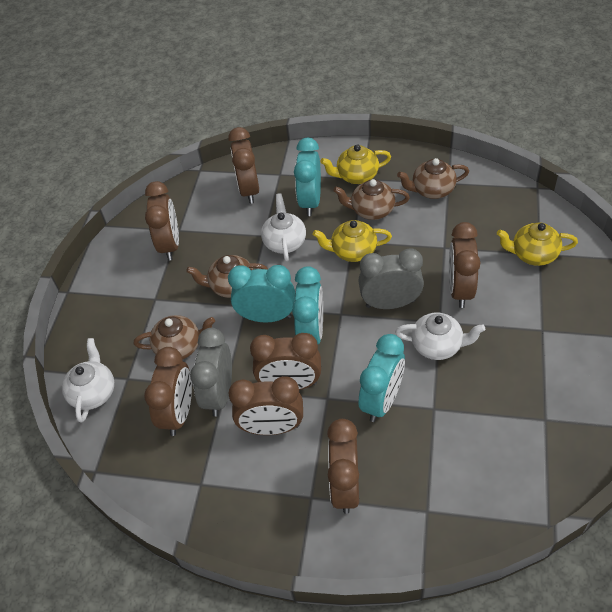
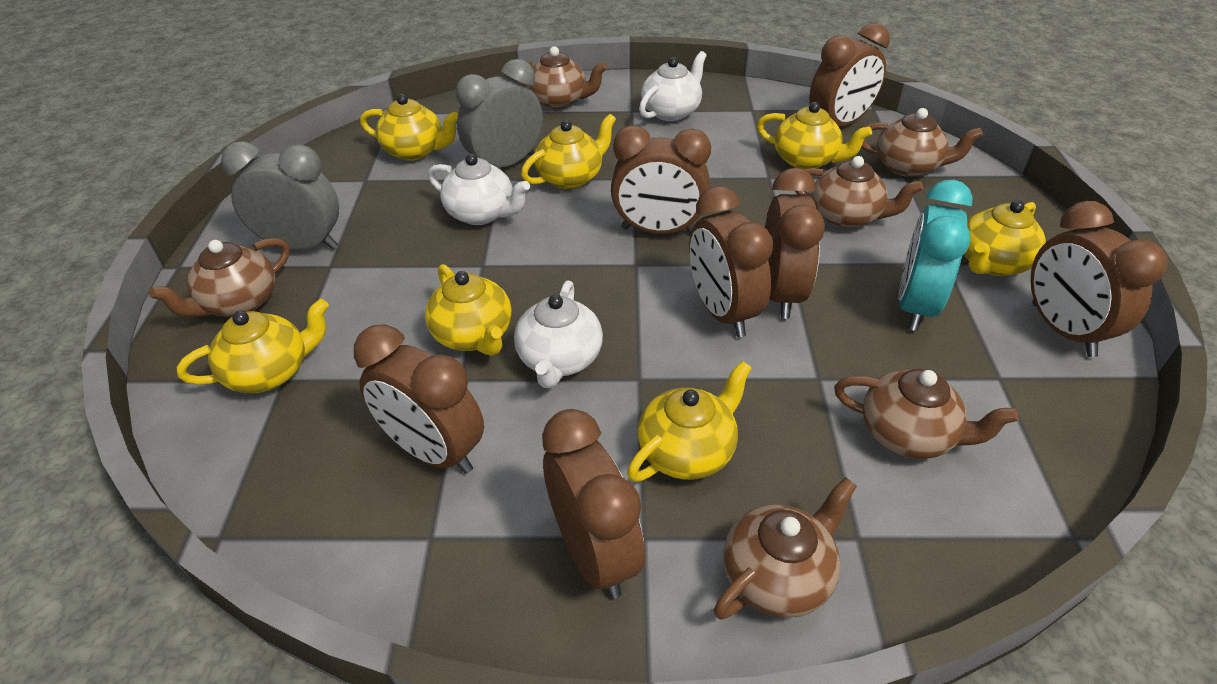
brown teapot: [134,315,215,359] [186,255,268,298] [333,179,410,220] [397,158,469,199] = 4 -> [149,238,290,317] [511,46,607,109] [713,477,857,620] [795,156,923,228] [834,369,1019,459] [861,108,983,177] = 6
turquoise clock: [228,265,295,322] [292,266,323,344] [294,138,321,216] [359,334,405,422] = 4 -> [898,180,973,331] = 1
yellow teapot: [313,220,392,262] [320,144,391,184] [497,222,578,266] = 3 -> [177,299,329,393] [360,94,458,161] [425,264,512,356] [521,114,616,189] [627,361,752,482] [757,102,872,169] [964,200,1046,276] = 7

